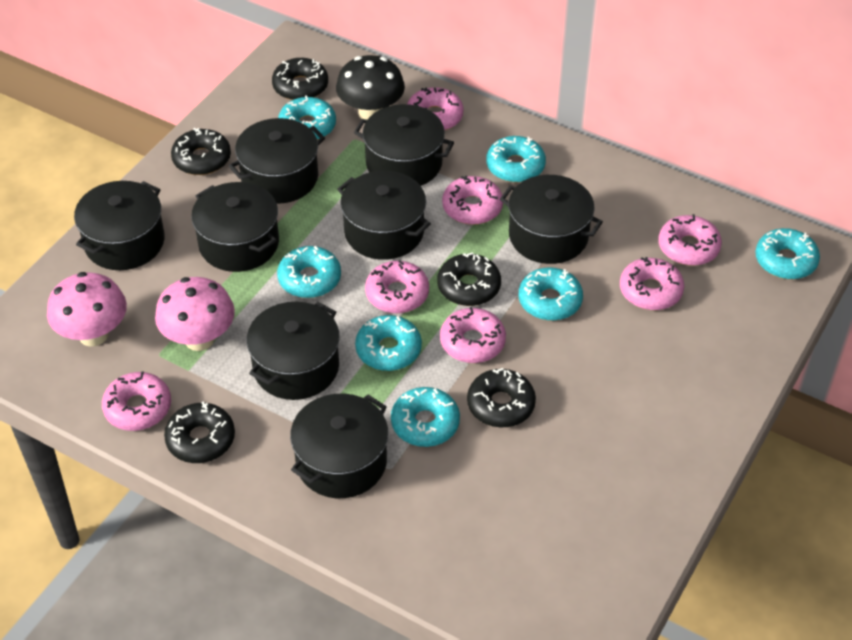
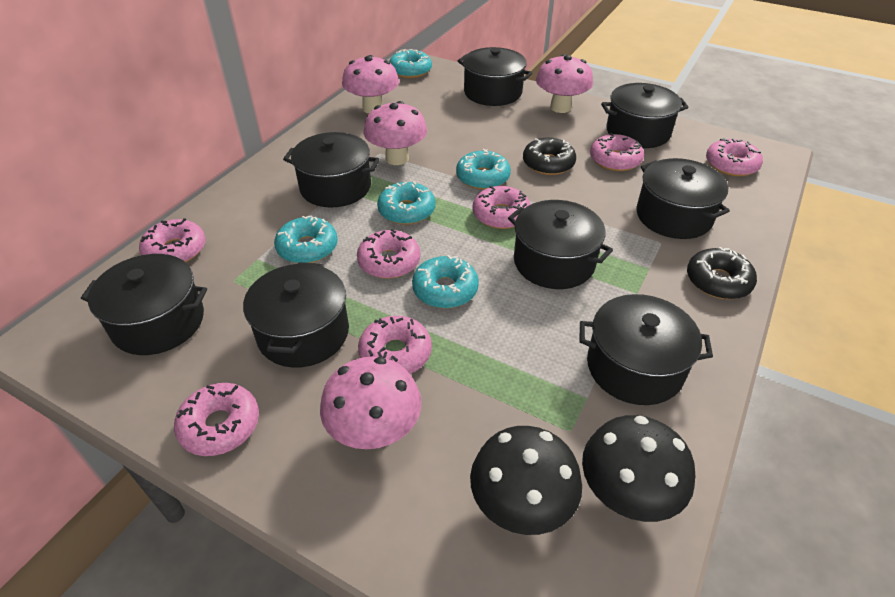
black donut: [164,402,235,463] [171,128,231,175] [272,58,328,100] [437,252,501,306] [467,368,536,427] = 5 -> [523,138,576,175] [687,247,757,299] = 2
black mushroom: [336,55,405,120] = 1 -> [470,426,582,535] [582,415,695,522] = 2
pink mushroom: [47,272,127,347] [155,277,235,351] = 2 -> [320,357,422,449] [342,55,399,113] [364,101,427,165] [536,54,593,113] = 4
turquoise donut: [277,246,341,298] [278,95,336,140] [355,315,422,371] [391,387,460,447] [486,136,546,182] [519,267,583,321] [755,228,820,279] = 7 -> [274,215,338,263] [377,181,435,225] [389,49,432,78] [412,255,479,308] [456,149,511,190] = 5

